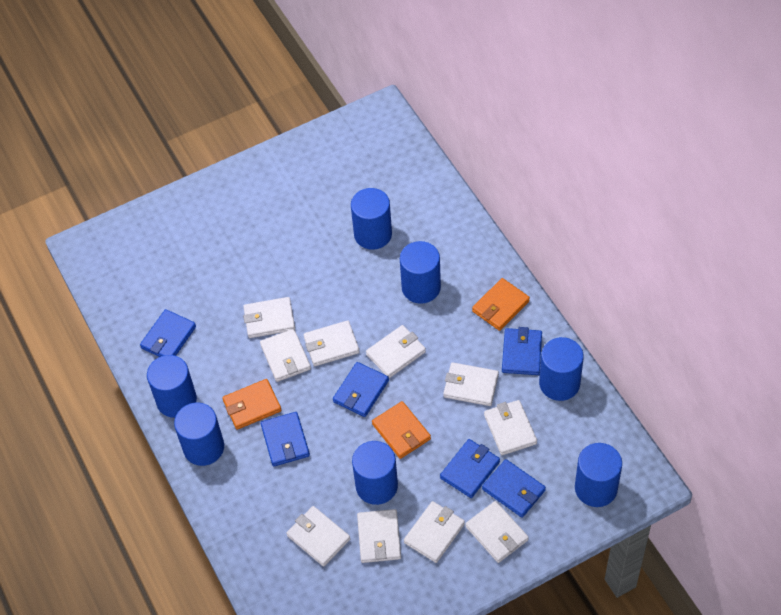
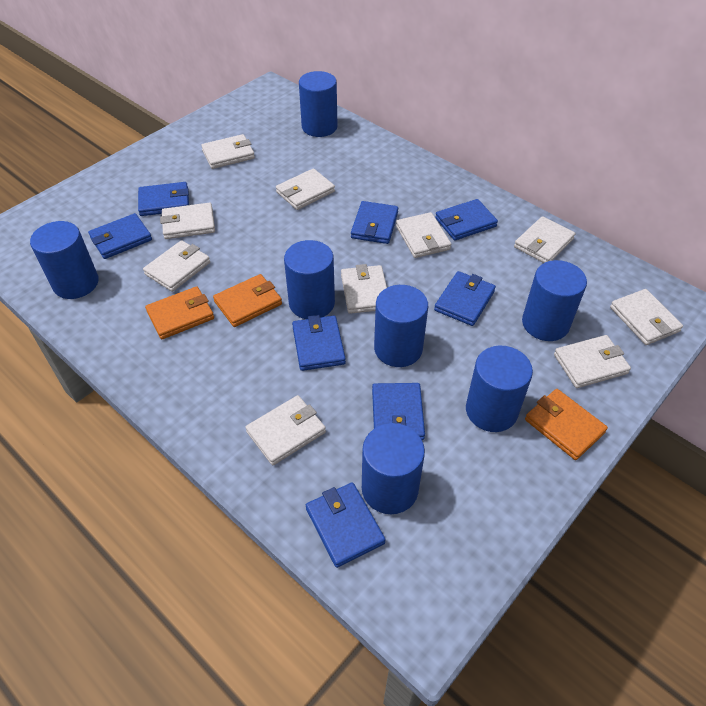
blue wallet: [140,309,196,357] [260,412,310,466] [333,362,389,417] [440,439,500,498] [482,459,546,518] [502,327,542,375] = 6 -> [88,213,152,259] [138,182,189,216] [292,315,346,371] [306,482,386,568] [351,201,398,244] [372,383,425,440] [434,271,496,326] [435,199,498,241] = 8

